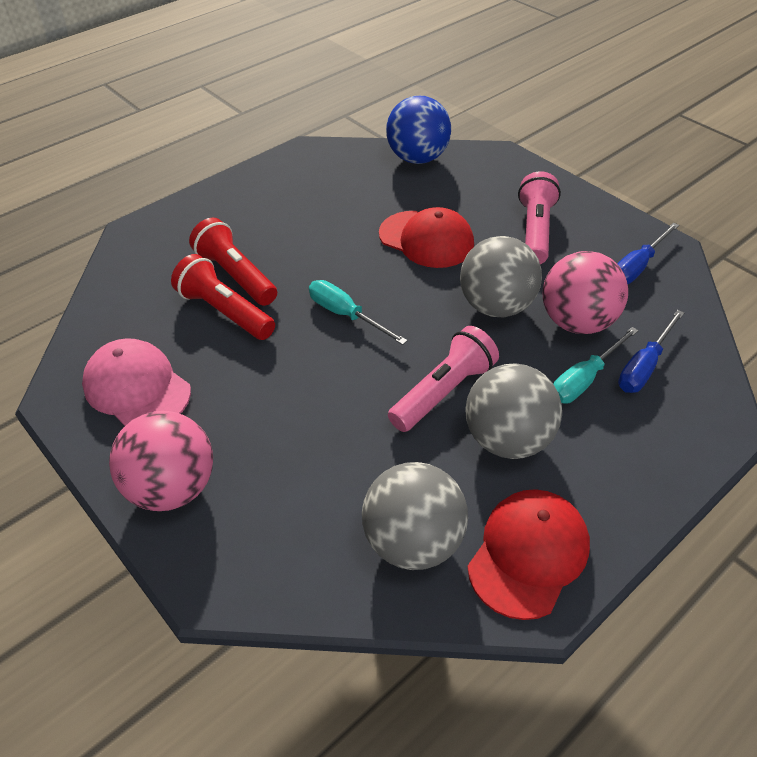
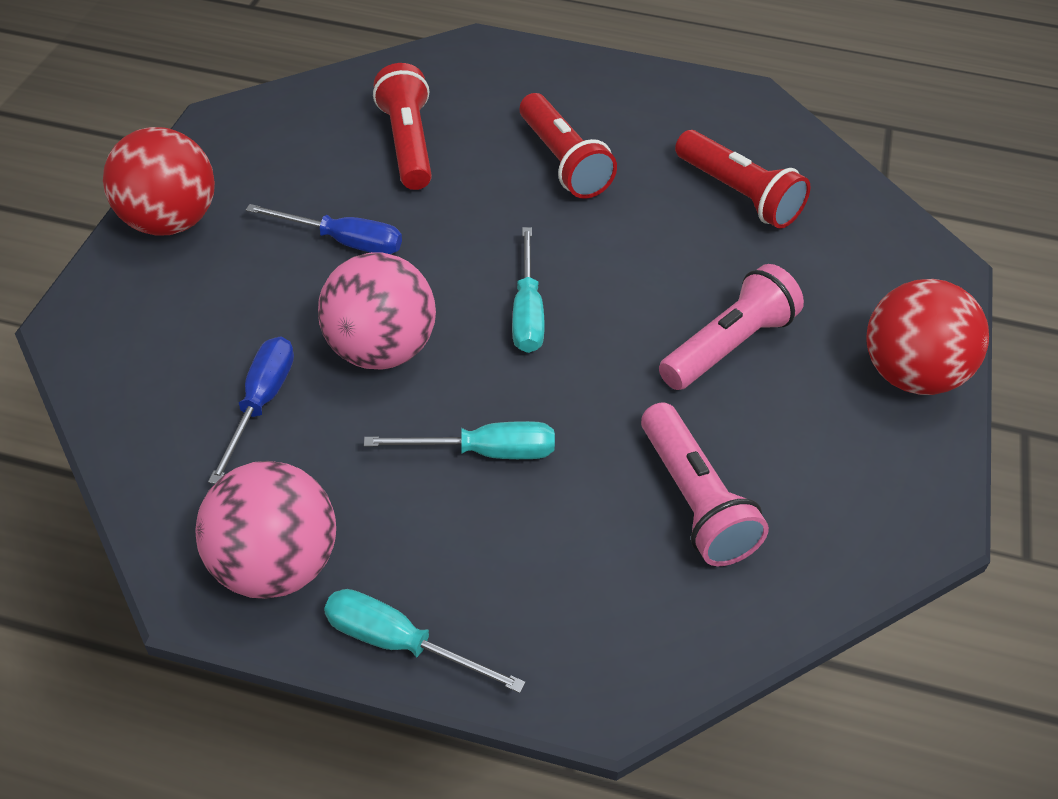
blue ball: [386,96,451,164] = 1 -> none = 0
grey ball: [362,462,468,570] [460,236,542,317] [465,363,562,459] = 3 -> none = 0
pink cap: [82,338,191,426] = 1 -> none = 0
red ball: none = 0 -> [103,127,215,236] [866,279,989,395] = 2
red cap: [379,207,474,268] [468,489,590,620] = 2 -> none = 0
red flashlight: [171,254,275,340] [189,218,277,306] = 2 -> [373,63,432,190] [520,93,617,199] [675,130,810,229] = 3
turquoise screwdriver: [309,280,408,345] [553,327,639,404] = 2 -> [324,589,525,693] [364,421,555,459] [512,227,545,353] = 3

